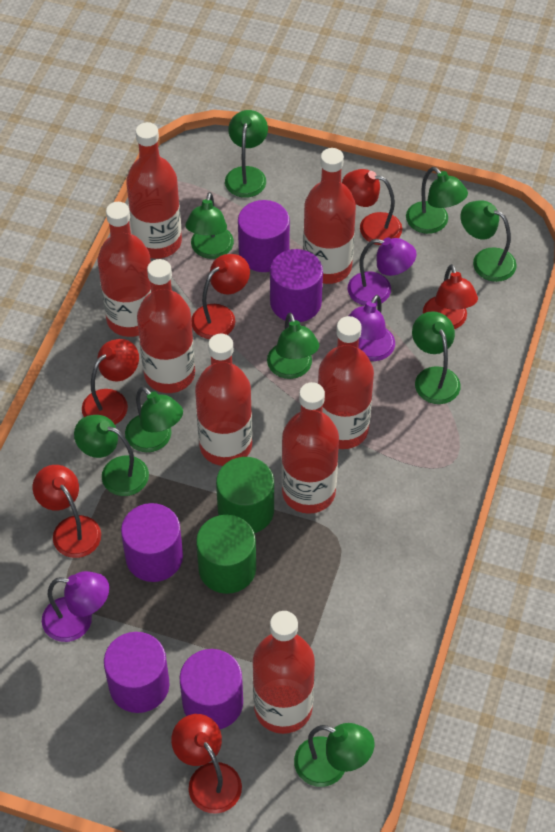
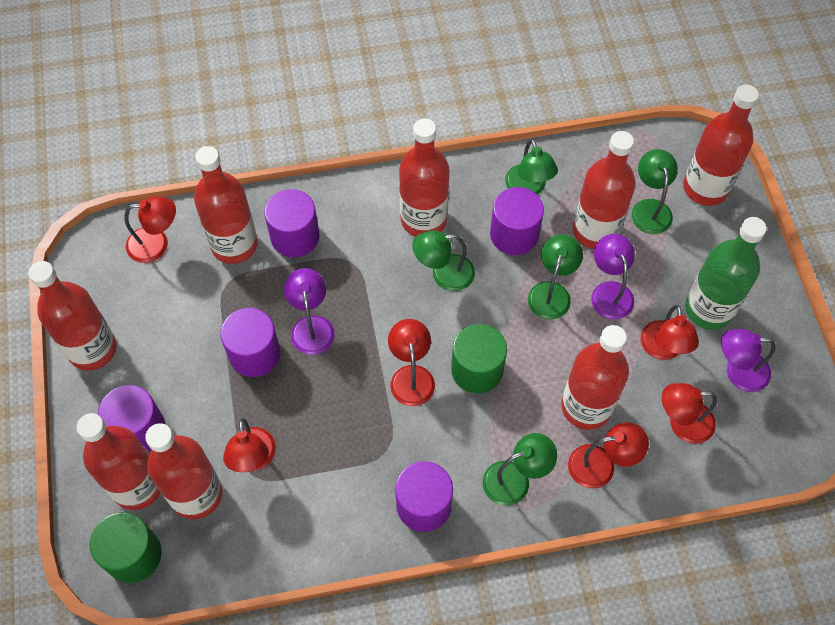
green bottle: none = 0 -> [685,217,766,330] = 1
green lamp: [74,415,149,496] [125,386,183,452] [186,192,234,259] [225,110,268,198] [267,313,319,379] [294,723,375,787] [406,167,468,234] [412,311,461,404] [461,200,517,282] = 9 -> [412,230,475,291] [483,433,557,506] [505,139,558,195] [528,234,583,320] [631,149,678,234] = 5

